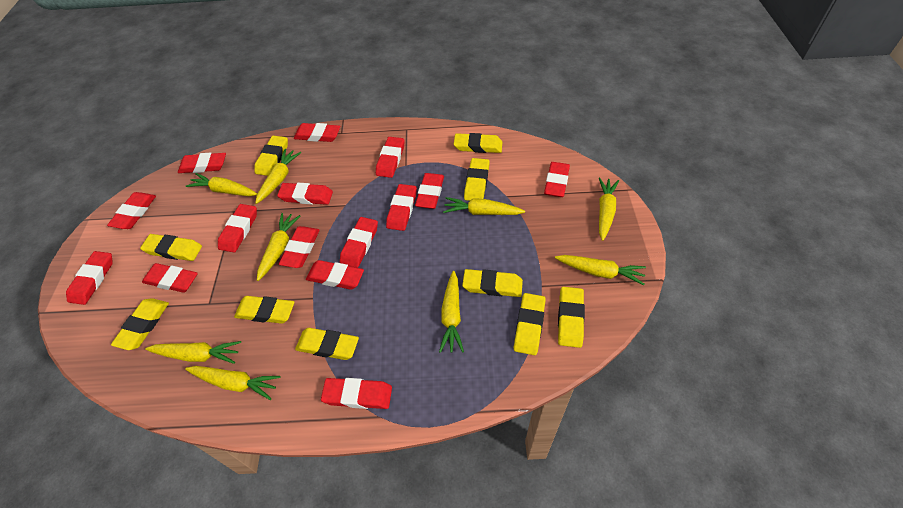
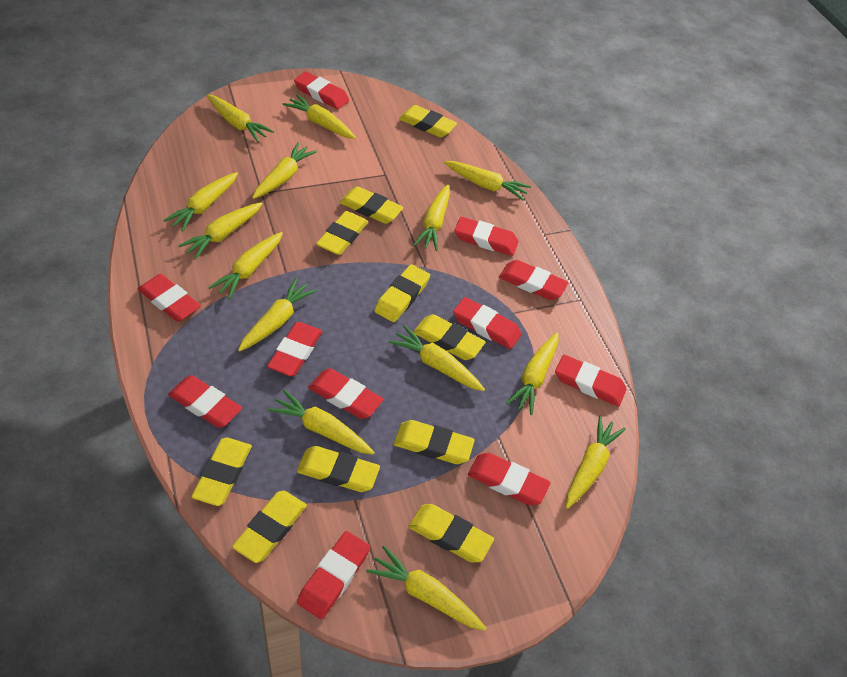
red eraser: [66,251,113,305] [107,192,156,229] [142,263,198,293] [178,153,226,173] [218,204,257,252] [277,183,333,205] [279,226,320,268] [294,123,340,142] [306,260,364,290] [321,378,392,409] [340,217,378,268] [376,137,405,178] [386,184,417,231] [415,173,444,209] [544,162,570,197] = 15 -> [138,274,201,322] [168,375,242,428] [267,322,323,376] [294,71,349,109] [297,531,370,619] [308,369,384,419] [453,297,522,349] [454,217,518,256] [468,453,551,505] [499,260,568,300] [555,355,626,407] = 11
yellow carrot: [145,341,241,364] [185,366,281,400] [186,173,257,196] [255,149,301,204] [257,213,300,281] [439,271,464,353] [443,197,525,215] [555,255,646,285] [599,177,619,241] = 9 -> [163,172,238,232] [178,202,263,259] [206,94,274,142] [208,232,283,300] [238,278,317,352] [252,143,317,199] [268,390,375,455] [283,94,356,139] [366,546,487,631] [389,325,485,391] [413,185,450,251] [444,161,531,200] [506,332,558,415] [566,416,626,509] = 14

